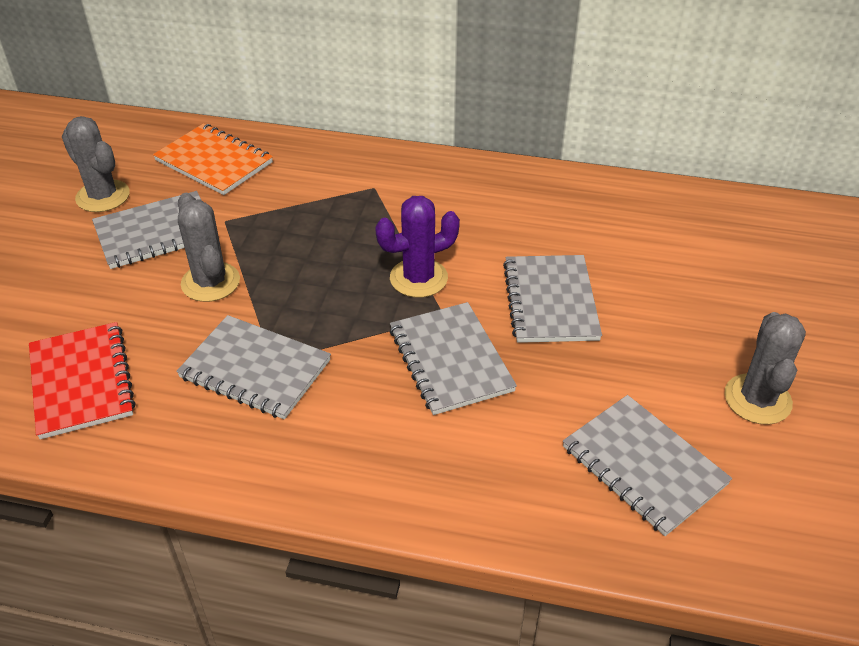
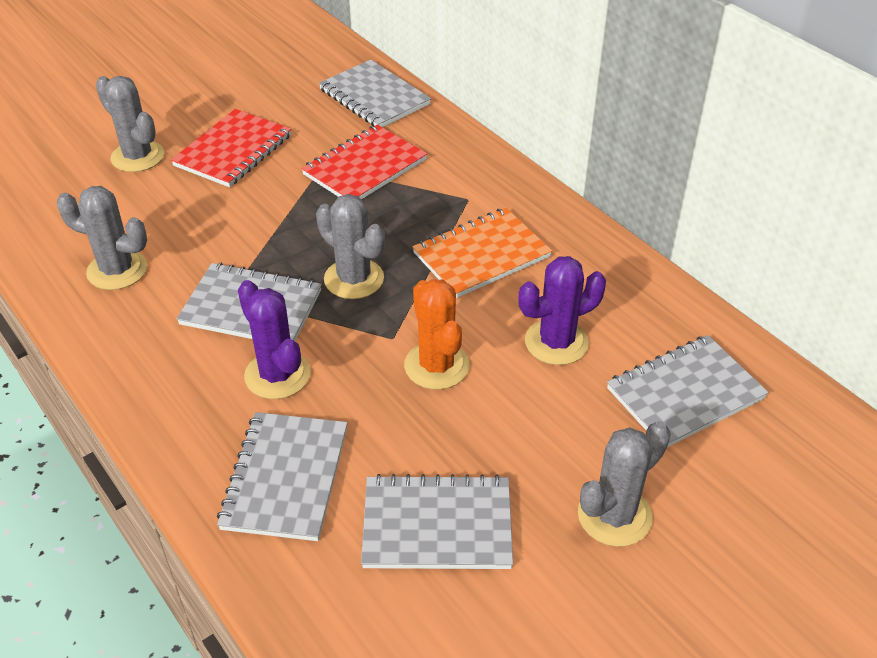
grey cactus: [62,116,130,212] [178,193,240,302] [724,312,806,425] = 3 -> [57,186,147,290] [96,76,164,172] [316,194,385,299] [578,421,671,547] = 4
orange cactus: none = 0 -> [404,279,469,390] = 1
purple cactus: [375,196,460,298] = 1 -> [238,280,311,399] [518,256,606,365] = 2
red notebook: [29,322,136,439] = 1 -> [171,109,291,187] [301,125,427,199] = 2

